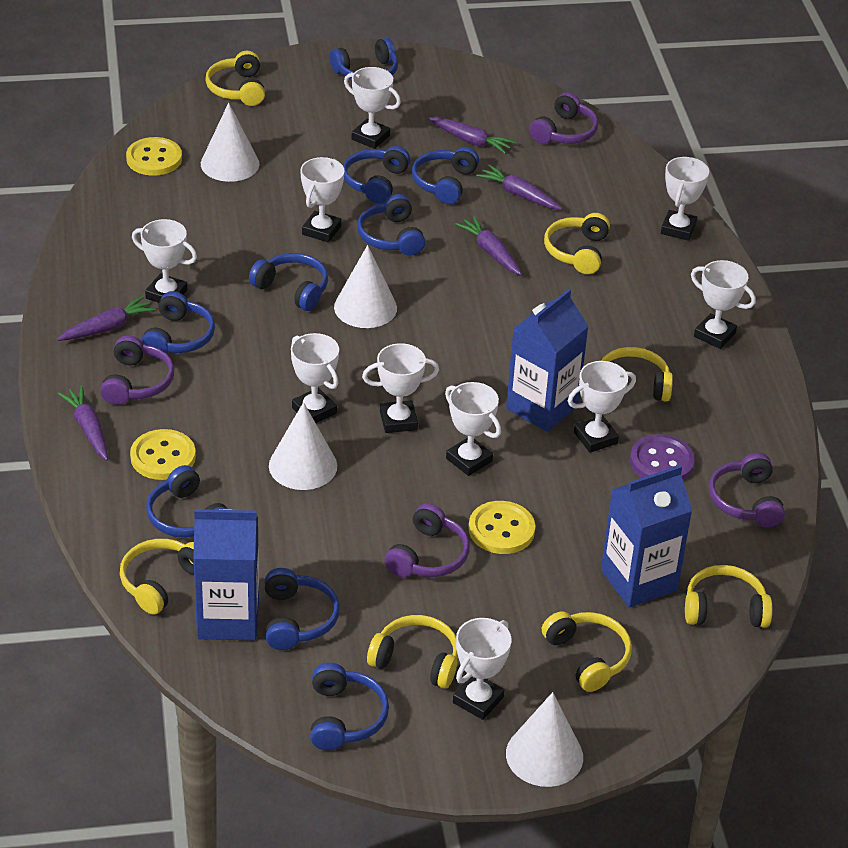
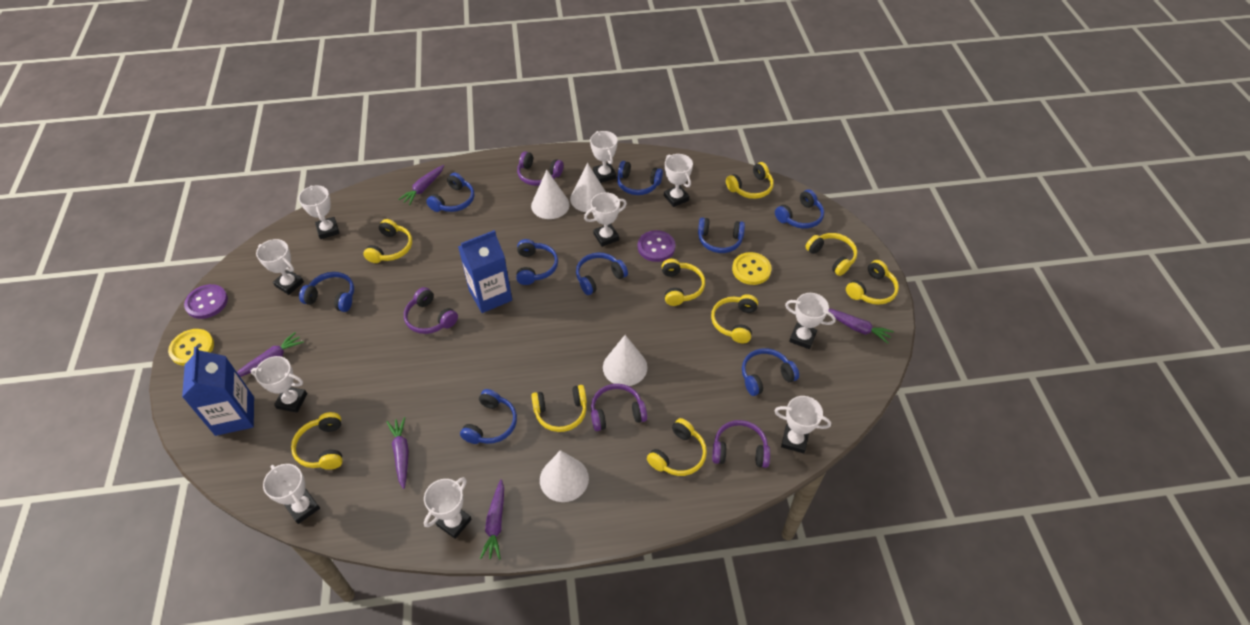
blue carton: [193,509,259,640] [506,289,589,432] [601,465,692,608] = 3 -> [182,346,254,436] [458,230,512,313] = 2
purple button: [630,434,695,480] = 1 -> [184,284,228,319] [638,230,675,262] = 2
yellow button: [126,137,182,176] [130,429,196,480] [469,501,535,554] = 3 -> [168,329,214,366] [732,252,772,285] = 2
yellow headphones: [120,539,194,615] [205,51,265,106] [367,615,458,689] [542,611,632,692] [544,213,610,274] [601,347,673,402] [685,565,772,628] = 7 -> [291,412,343,470] [363,219,412,263] [531,385,587,432] [647,418,707,476] [662,259,705,306] [711,294,758,343] [726,162,774,199] [806,233,857,276] [846,260,899,305] = 9

